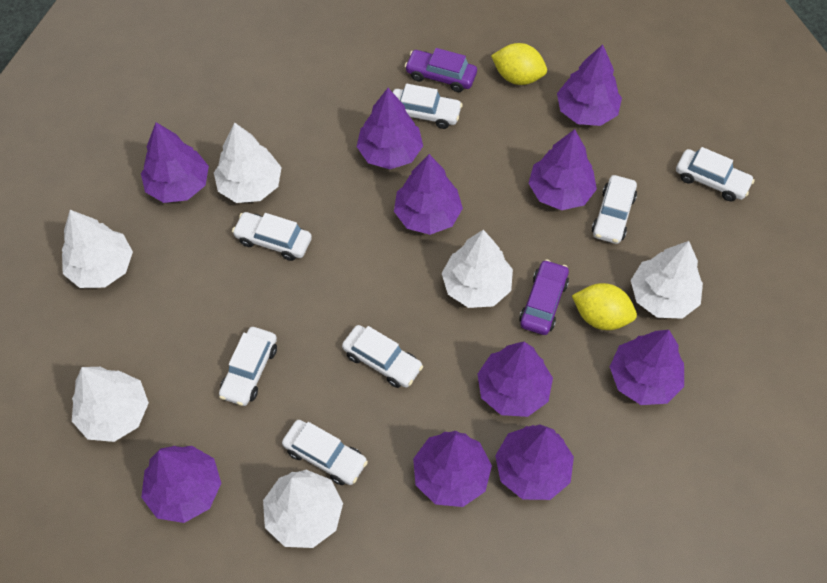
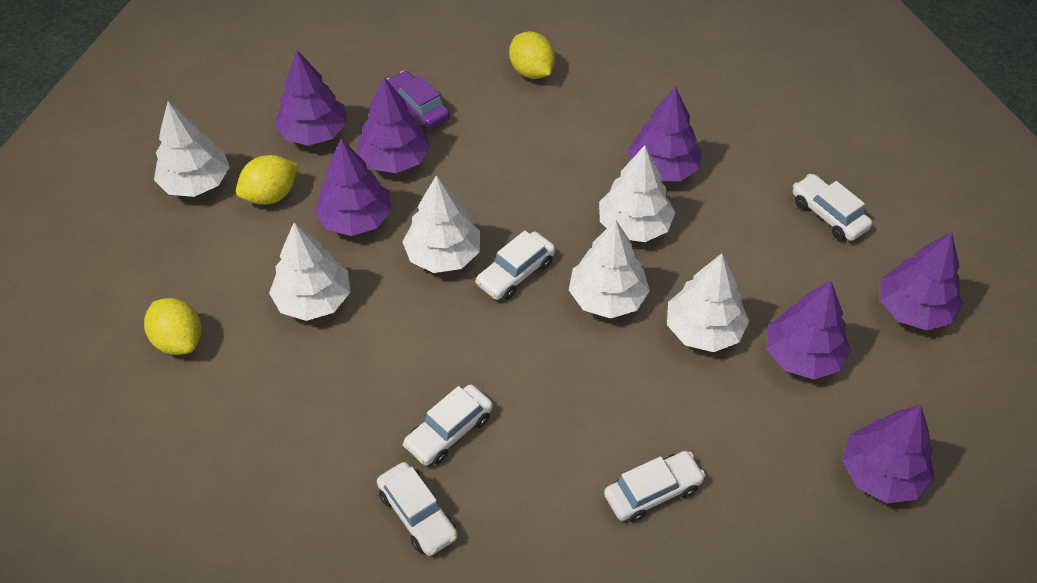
purple car: [405,48,477,92] [519,259,569,335] = 2 -> [386,70,450,129] = 1
purple tree: [141,122,209,203] [141,446,221,523] [357,88,423,169] [394,154,463,235] [413,431,492,507] [477,342,553,417] [495,424,574,500] [528,129,597,210] [557,44,622,126] [610,330,684,405] = 10 -> [274,50,347,146] [315,139,392,236] [357,77,431,173] [628,86,702,181] [767,281,851,379] [842,405,935,503] [880,232,963,331] = 7
white car: [219,327,277,406] [232,212,312,261] [282,420,368,485] [342,325,423,388] [393,84,463,129] [592,175,637,244] [676,147,755,201] = 7 -> [377,462,458,556] [403,384,493,466] [475,231,555,300] [604,451,706,523] [793,174,872,241] = 5
yellow lemon: [491,43,547,85] [572,283,637,330] = 2 -> [144,298,201,355] [236,155,299,205] [509,32,555,79] = 3

